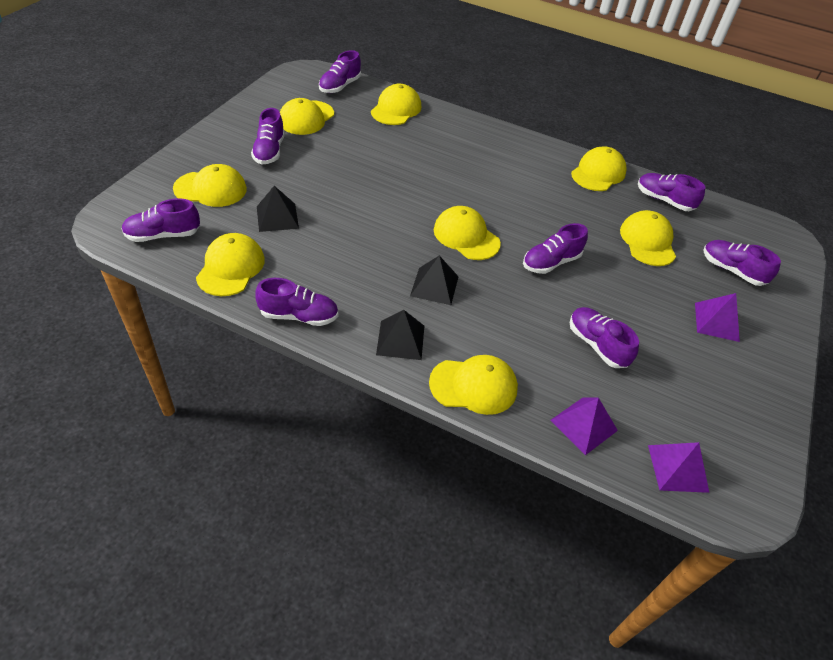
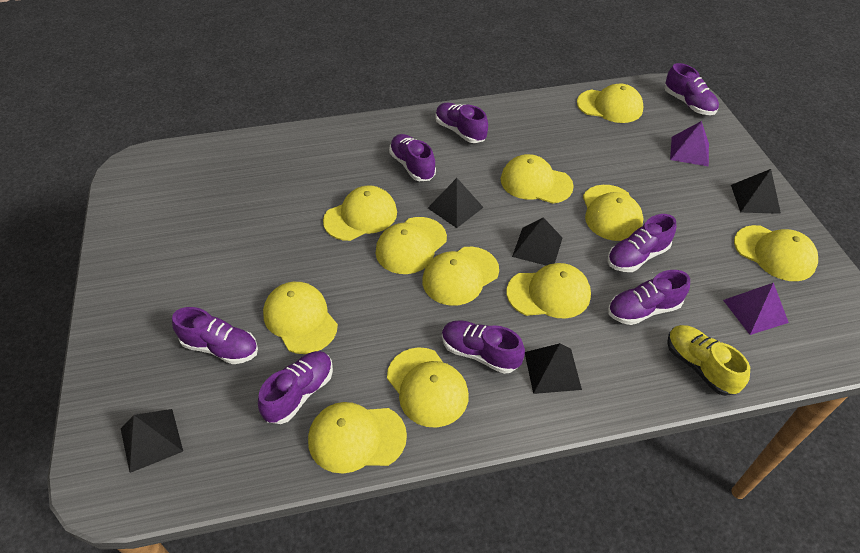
black pyramid: [257,186,299,232] [376,310,424,360] [410,255,459,305] = 3 -> [121,409,183,473] [428,178,484,228] [512,218,563,265] [525,343,582,394] [731,169,781,214] = 5
purple pyramid: [550,397,618,455] [648,442,709,493] [695,293,740,342] = 3 -> [670,121,709,167] [723,283,789,335] = 2
yellow cap: [173,164,247,207] [196,233,265,296] [280,98,334,135] [371,84,421,125] [429,355,518,415] [434,206,501,260] [571,146,627,191] [620,210,676,266] = 8 -> [263,282,338,354] [308,402,407,474] [323,185,397,241] [376,217,447,274] [387,347,469,428] [422,247,499,306] [501,154,574,204] [507,263,591,319] [577,84,644,123] [583,185,644,241] [734,225,818,281] = 11
yellow shoe: none = 0 -> [667,325,750,396] = 1

